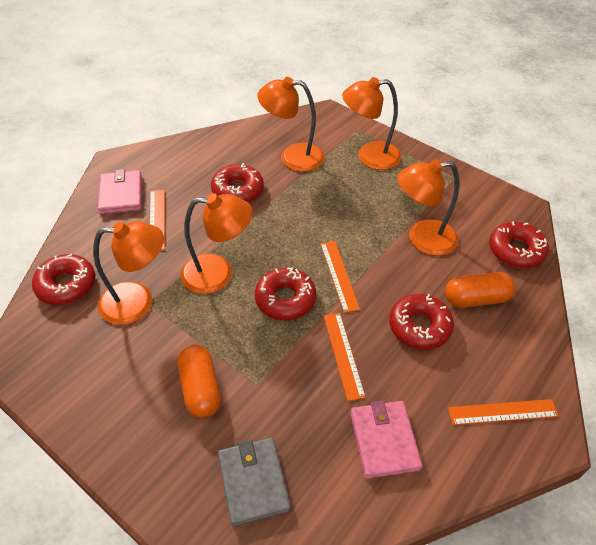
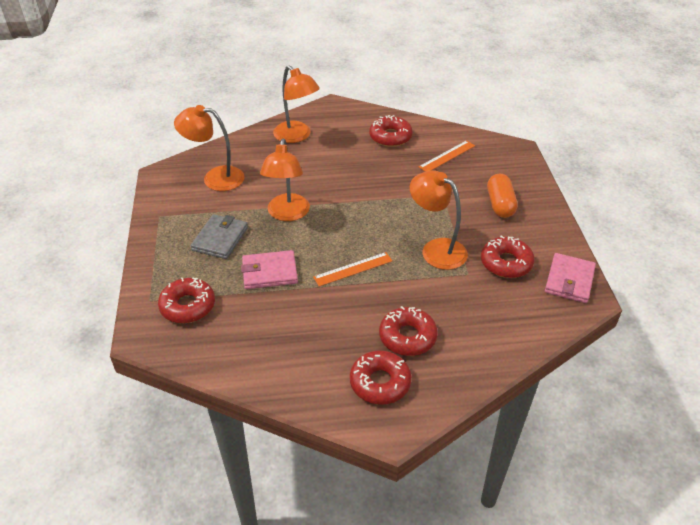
orange capsule: [177,345,221,418] [445,272,515,308] = 2 -> [487,173,518,218] = 1
orange lamp: [93,221,164,325] [180,193,253,294] [257,77,324,172] [342,77,401,170] [397,159,459,256] = 5 -> [174,105,245,191] [260,139,310,221] [273,65,320,143] [410,170,468,270] = 4
orange ruler: [150,190,165,250] [320,241,360,313] [324,313,366,401] [448,399,558,425] = 4 -> [313,252,392,287] [419,140,475,171] = 2

